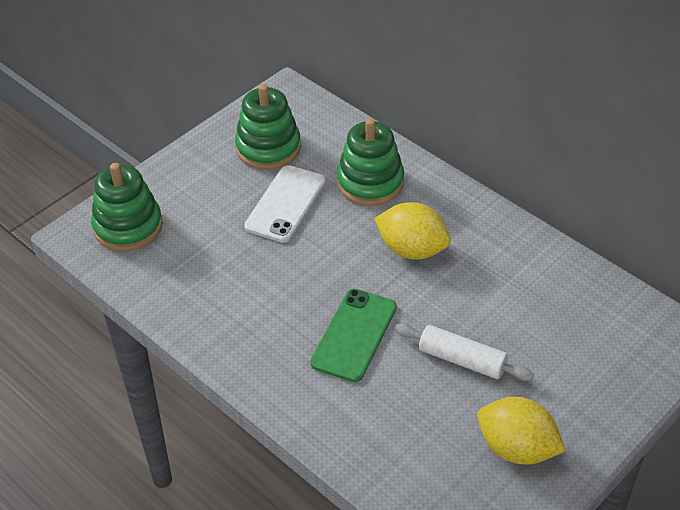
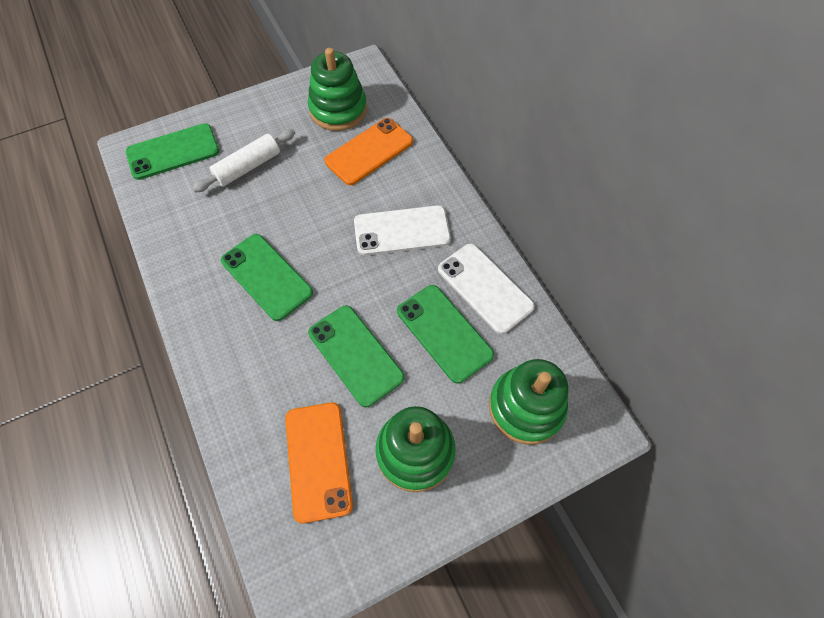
green phone: [310,289,397,382] = 1 -> [126,123,219,180] [221,234,313,321] [308,305,404,407] [397,285,494,384] = 4
orange phone: none = 0 -> [285,402,353,523] [325,118,413,185] = 2
white phone: [244,165,326,243] = 1 -> [354,205,451,256] [438,244,535,334] = 2
yellow lemon: [374,202,451,260] [477,397,566,465] = 2 -> none = 0

